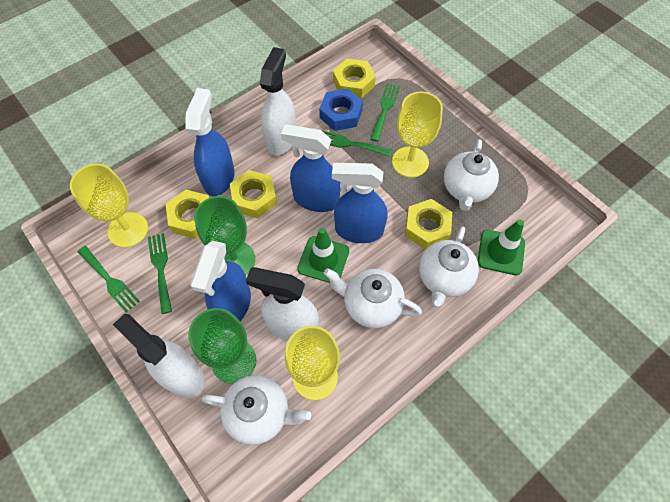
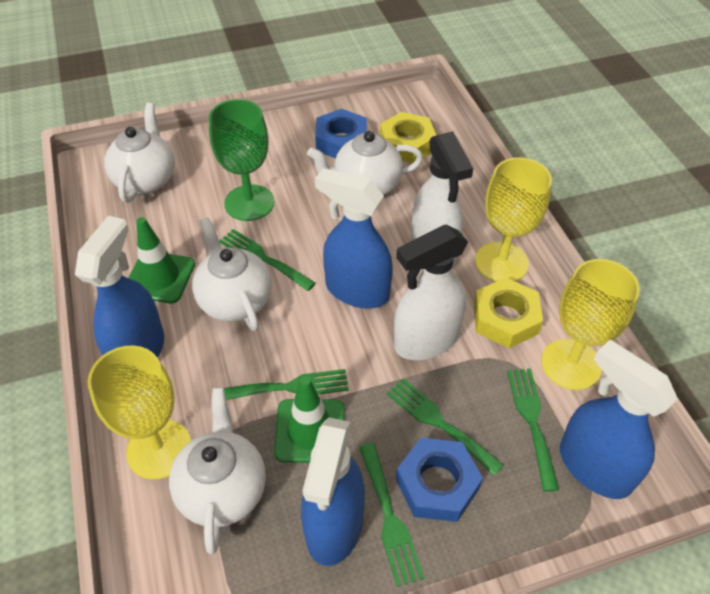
blue nut: [319,88,363,131] = 1 -> [315,109,367,159] [396,438,483,522] = 2
green fork: [78,246,140,312] [148,233,172,314] [322,130,392,157] [370,83,400,142] = 4 -> [219,229,315,291] [224,369,349,400] [359,443,424,587] [387,378,504,476] [507,368,559,492] = 5
green goblet: [188,308,256,384] [194,196,255,275] = 2 -> [209,99,274,221] = 1
white spray bottle: [113,314,205,398] [246,267,319,341] [260,47,296,156] = 3 -> [394,225,468,360] [411,131,473,270] = 2
yellow nut: [166,190,210,239] [230,170,277,218] [333,59,376,99] [405,199,452,250] = 4 -> [380,112,436,163] [474,278,543,348] = 2

